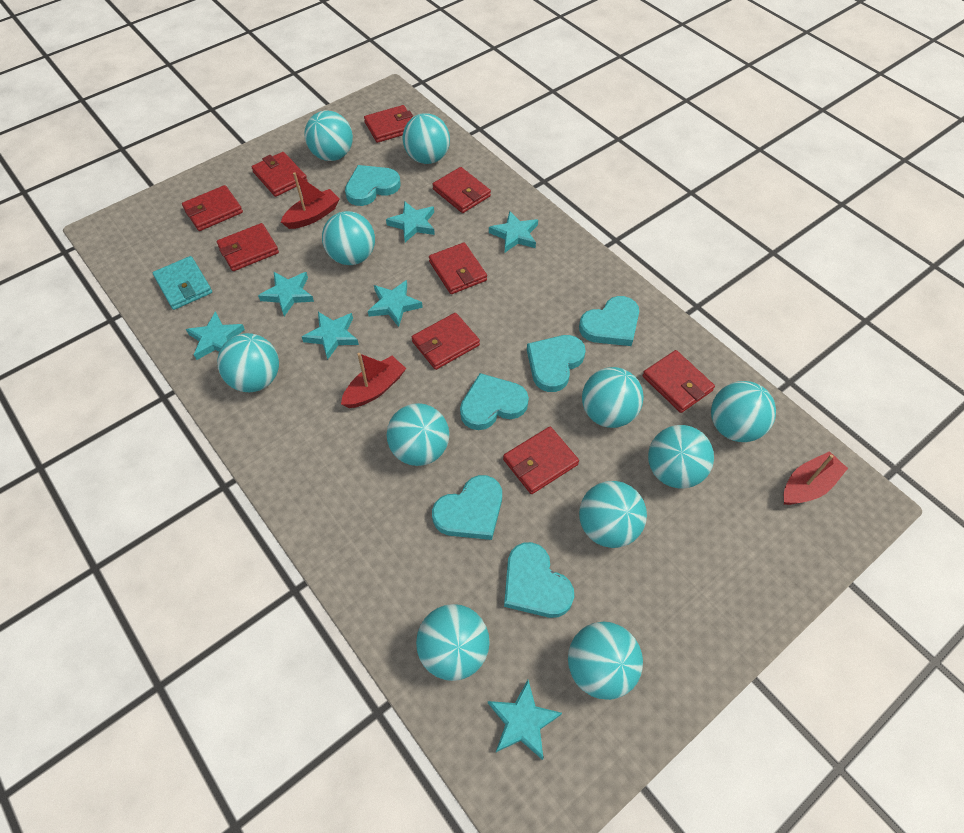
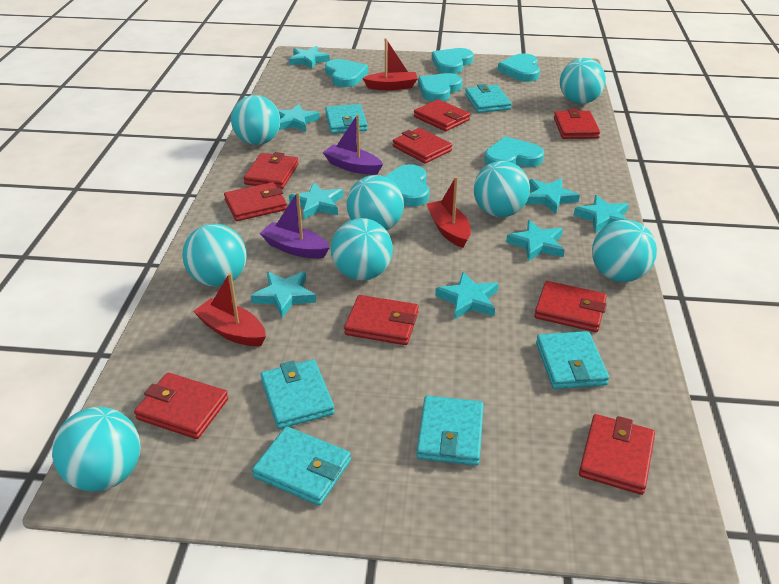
purple boat: none = 0 -> [260,192,330,259] [323,114,383,175] = 2
turquoise ball: [217,333,279,392] [305,111,353,161] [322,211,375,265] [387,403,449,466] [403,113,450,164] [416,604,490,681] [568,622,643,700] [579,481,647,548] [582,367,644,428] [648,425,714,488] [711,381,776,442] = 11 -> [52,407,141,492] [182,224,247,287] [231,95,280,145] [331,218,393,280] [346,175,404,230] [474,161,530,217] [560,58,606,104] [592,220,657,282] = 8
turquoise star: [186,311,245,360] [258,272,314,316] [302,312,359,360] [368,280,423,327] [386,201,435,242] [488,680,562,760] [489,211,538,252] = 7 -> [251,271,316,318] [278,104,320,132] [289,46,330,69] [289,182,343,219] [435,272,499,320] [506,220,565,261] [526,178,580,214] [574,195,629,233] = 8
turquoise wallet: [153,256,212,310] = 1 -> [252,426,351,506] [261,359,335,429] [325,104,368,134] [416,396,484,466] [465,84,512,113] [536,331,609,389] = 6

